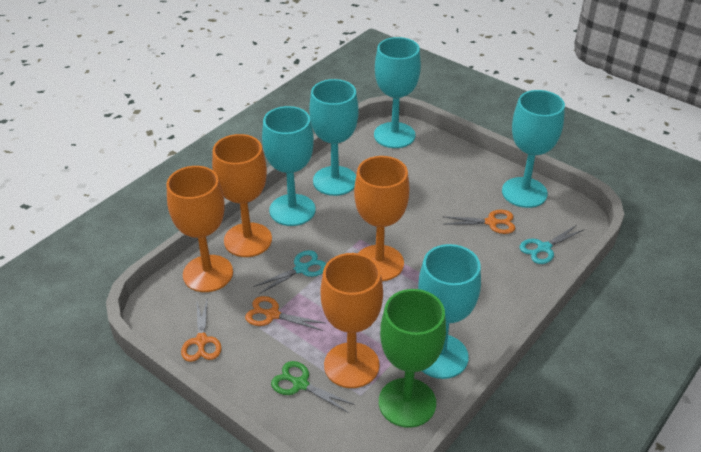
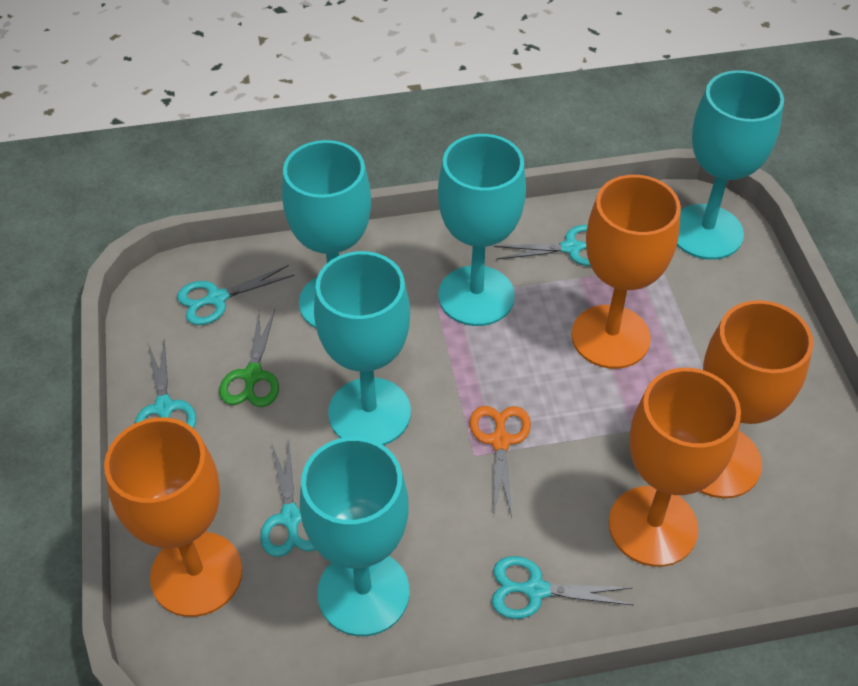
green goblet: [379,289,446,428] = 1 -> none = 0
orange scissors: [181,297,222,362] [245,296,325,331] [443,210,515,234] = 3 -> [470,406,531,517] = 1
turquoise scissors: [254,250,326,294] [520,225,584,264] = 2 -> [135,339,196,428] [177,265,294,325] [260,439,316,557] [492,556,634,619] [494,225,591,266] = 5

